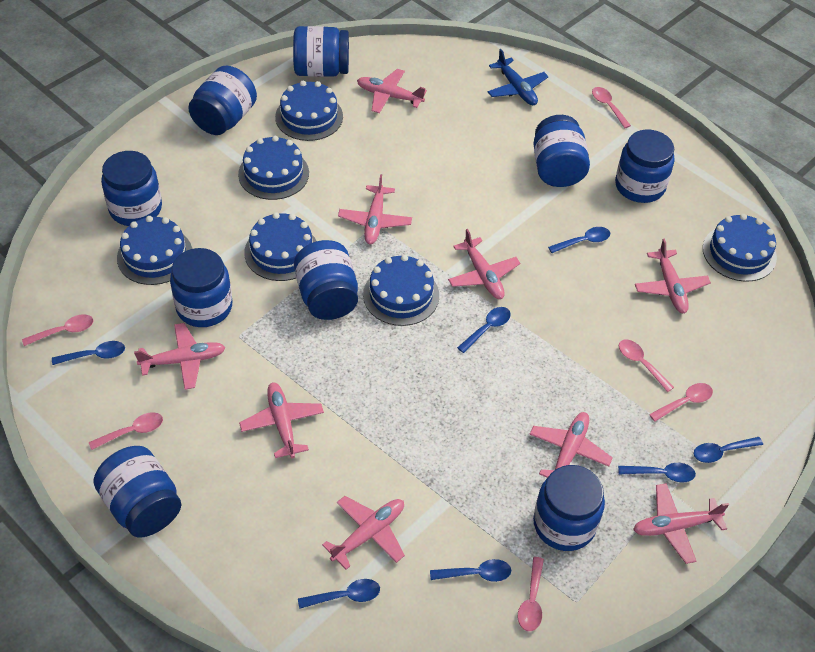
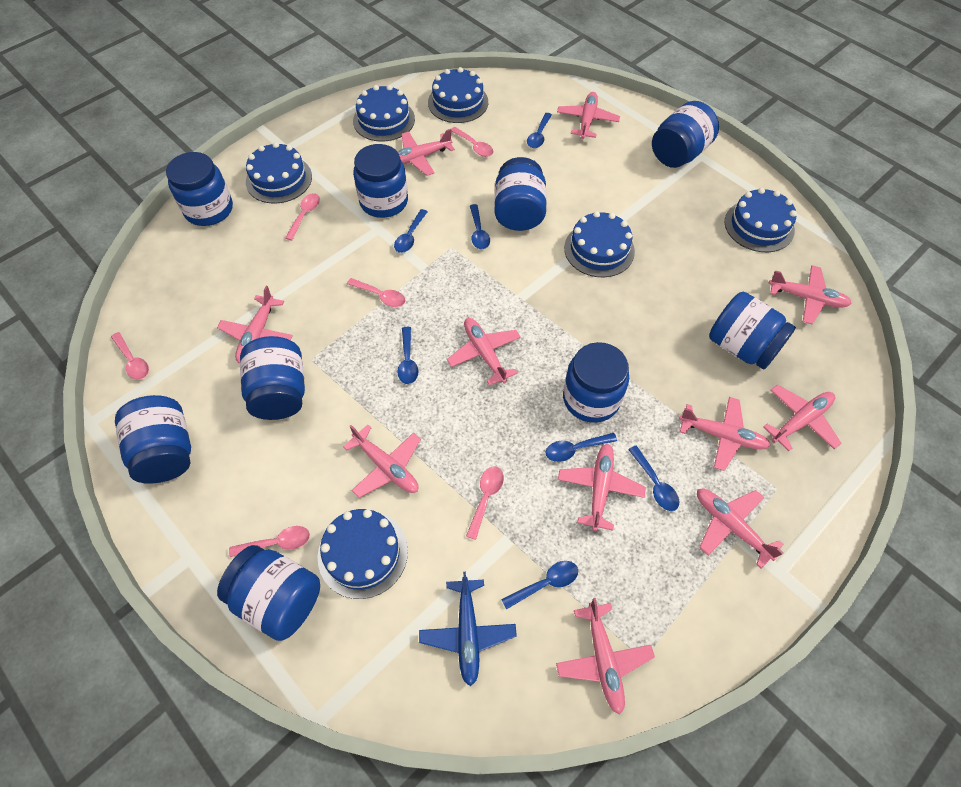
pink plane: [134,323,226,390] [239,383,324,458] [322,496,405,570] [338,174,412,244] [357,69,427,113] [448,229,520,299] [530,412,613,478] [633,483,729,564] [635,239,711,313] = 9 -> [217,286,293,363] [343,424,421,498] [398,129,455,176] [447,318,521,386] [556,598,655,715] [557,92,620,139] [558,444,646,531] [679,397,771,471] [697,489,784,569] [763,385,842,451] [768,265,852,324] = 11

